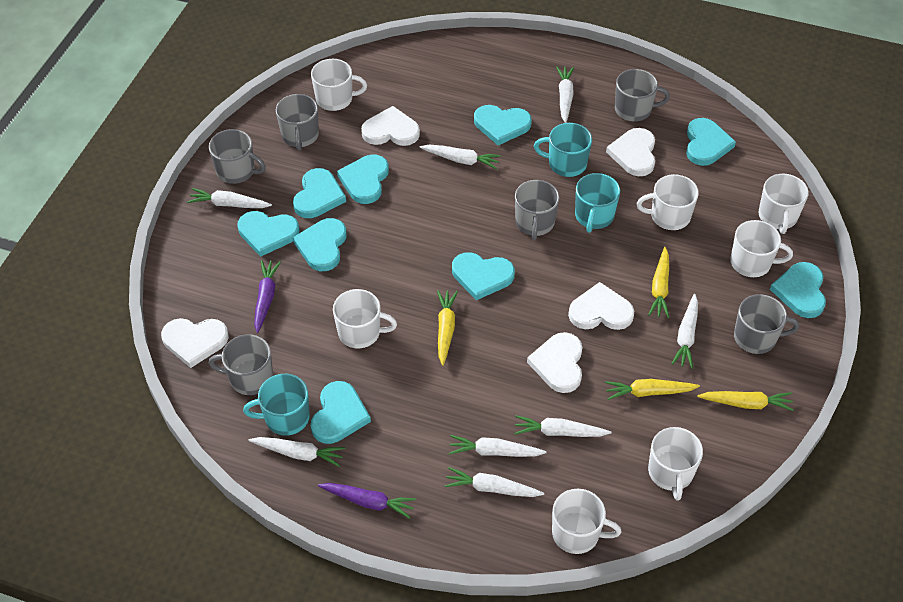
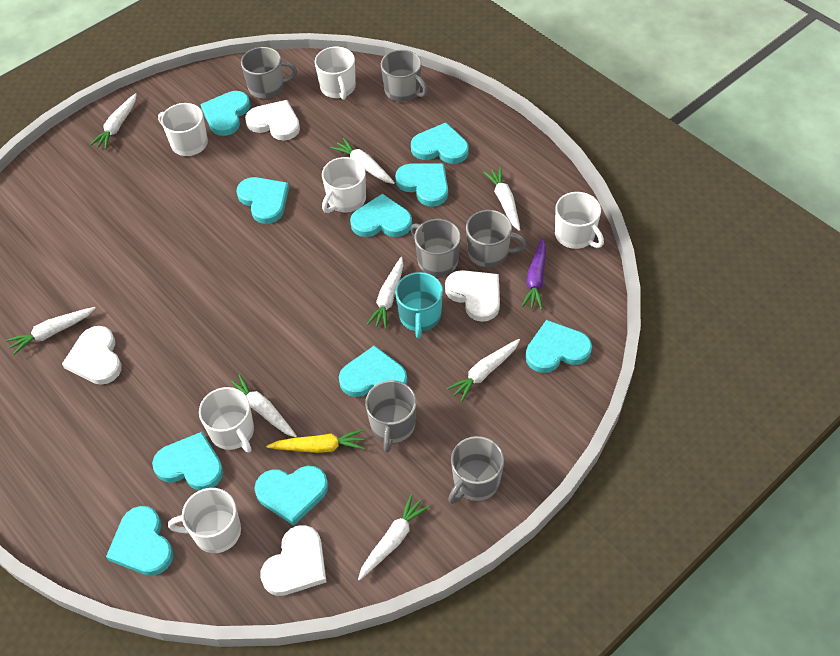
purple carrot: [254,260,281,333] [318,483,416,519] = 2 -> [521,238,546,310] = 1
turquoise heart: [238,211,299,257] [293,168,346,218] [293,218,346,271] [311,381,371,444] [337,155,389,204] [452,252,515,300] [474,105,532,145] [686,118,736,166] [770,262,826,318] = 9 -> [106,506,174,576] [152,432,223,490] [200,91,250,136] [236,177,289,224] [254,466,328,526] [339,345,407,397] [350,194,412,237] [395,163,448,207] [411,123,469,164] [525,320,592,373] = 10
turquoise mug: [243,374,310,436] [534,123,592,177] [575,173,620,233] = 3 -> [395,272,443,338] = 1
white heart: [161,318,229,368] [361,106,420,146] [527,332,583,393] [568,282,634,330] [606,128,655,176] = 5 -> [62,326,122,385] [245,100,300,141] [260,525,327,596] [445,270,500,322] = 4
white mug: [311,59,367,111] [333,289,397,348] [552,489,622,554] [636,174,699,230] [648,427,703,501] [730,220,793,277] [759,174,809,234] = 7 -> [158,103,208,156] [168,488,241,553] [199,387,254,453] [315,47,356,100] [322,157,366,213] [555,192,604,249] = 6
yellow carrot: [437,290,458,366] [605,379,700,400] [648,247,669,318] [697,391,794,411] = 4 -> [266,429,365,453] = 1

